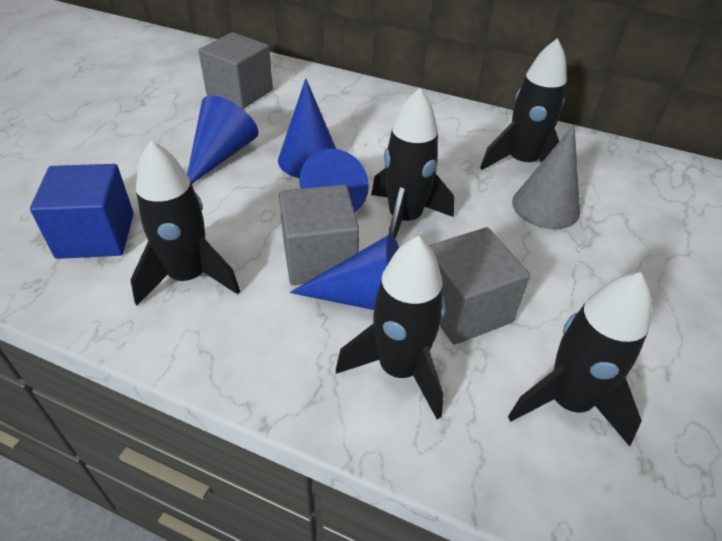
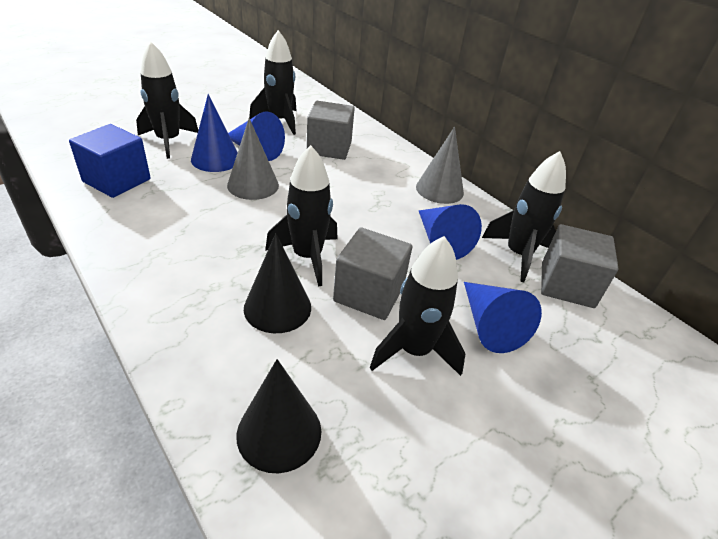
black cone: none = 0 -> [236,359,321,473] [244,233,311,333] = 2
grey cone: [512,125,580,229] = 1 -> [227,118,279,200] [416,126,464,204] = 2

